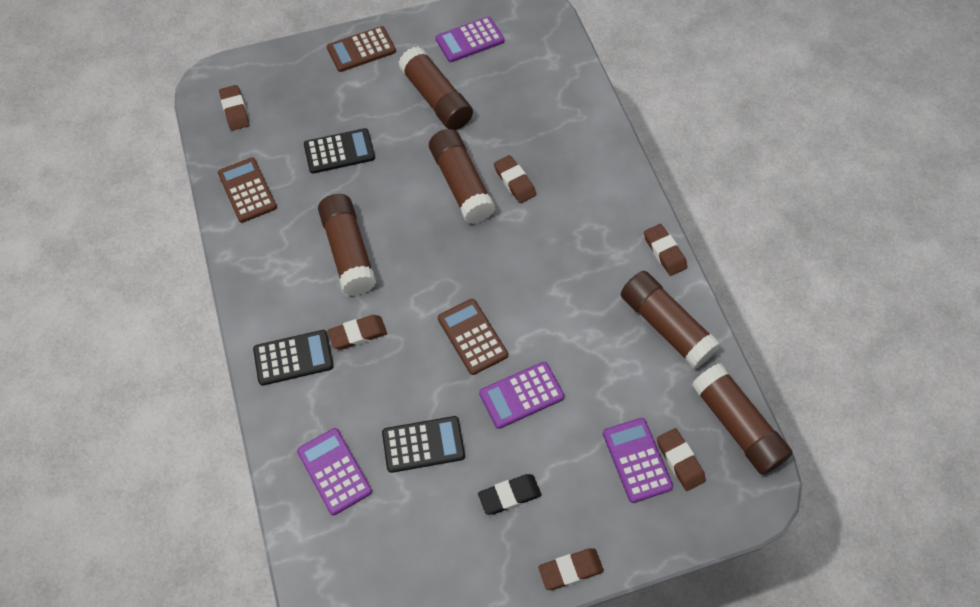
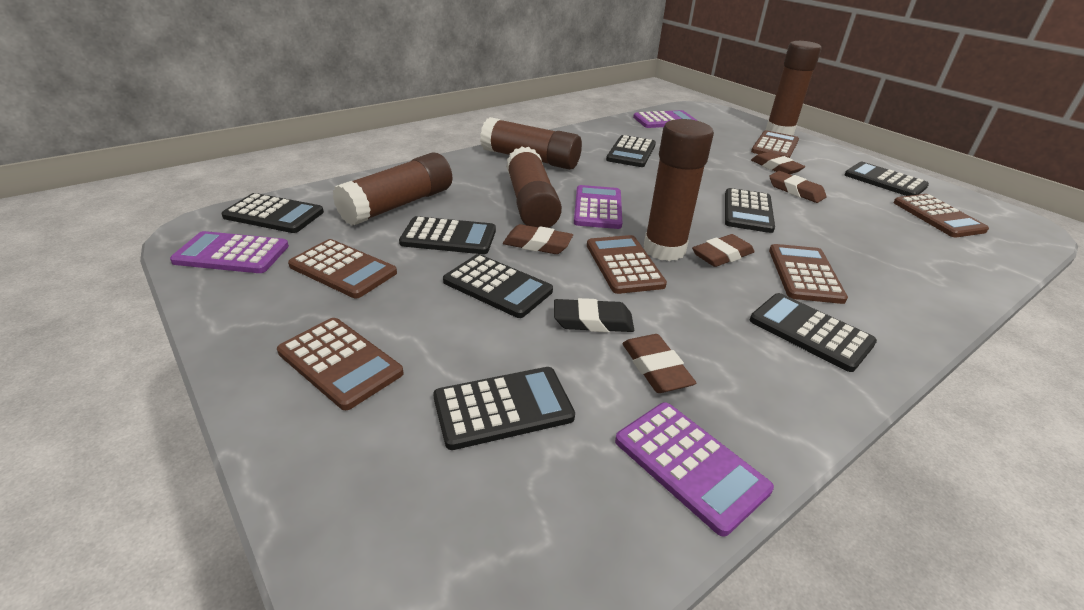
black calculator: [253,330,334,386] [304,128,375,174] [382,416,465,473] = 3 -> [221,193,324,233] [399,216,496,254] [433,367,575,450] [443,254,553,318] [606,135,656,167] [725,188,775,233] [750,293,877,372] [845,162,929,196] = 8
brown calculator: [218,157,277,223] [327,26,396,72] [438,299,508,375] = 3 -> [277,318,404,410] [288,239,397,298] [587,235,667,294] [751,130,799,158] [769,244,848,304] [893,194,989,238] = 6
brown eraser: [219,85,250,131] [327,315,387,350] [494,155,536,203] [538,548,604,590] [644,224,687,276] [657,428,706,491] = 6 -> [503,224,573,254] [622,334,696,393] [692,234,754,267] [751,152,805,174] [769,171,826,203] = 5

